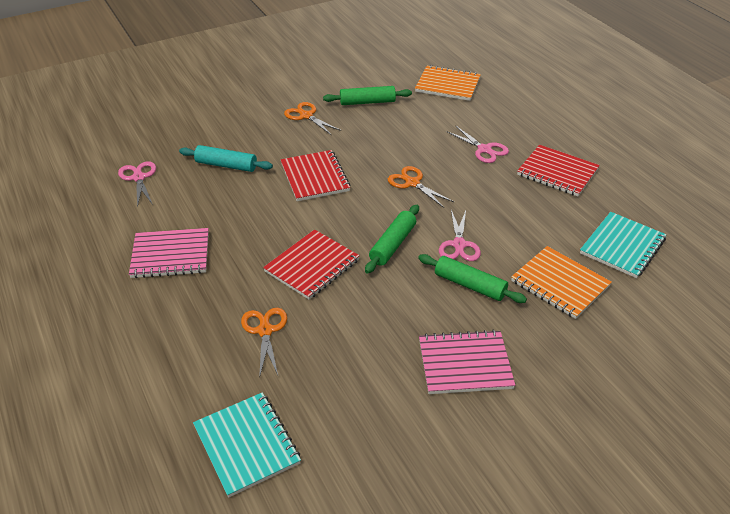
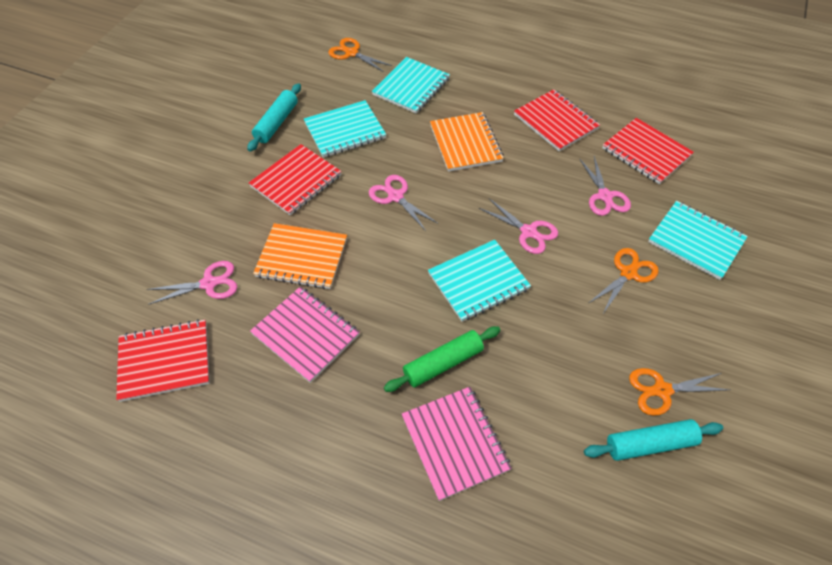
green rolling pin: [323,86,412,105] [365,205,419,274] [418,254,527,303] = 3 -> [384,326,500,392] = 1
pink scissors: [118,161,156,208] [439,210,481,261] [446,126,509,163] = 3 -> [147,261,238,305] [369,175,438,231] [479,199,558,254] [579,156,631,216] = 4
red notebook: [263,229,360,300] [281,150,351,201] [517,145,600,196] = 3 -> [116,319,210,402] [249,144,342,215] [514,89,600,151] [602,118,694,184] = 4
turquoise notebook: [193,392,301,498] [580,212,667,278] = 2 -> [304,100,386,158] [372,57,450,114] [428,240,531,322] [648,201,748,280] = 4
turquoise rolling pin: [179,145,273,172] = 1 -> [247,83,301,152] [584,419,723,461] = 2

